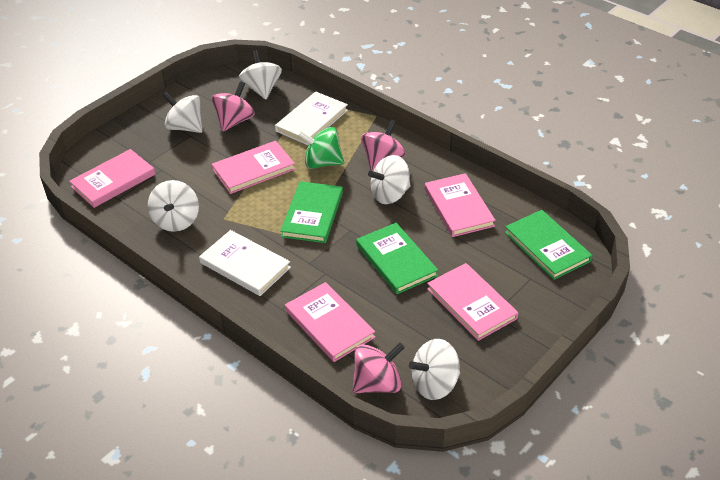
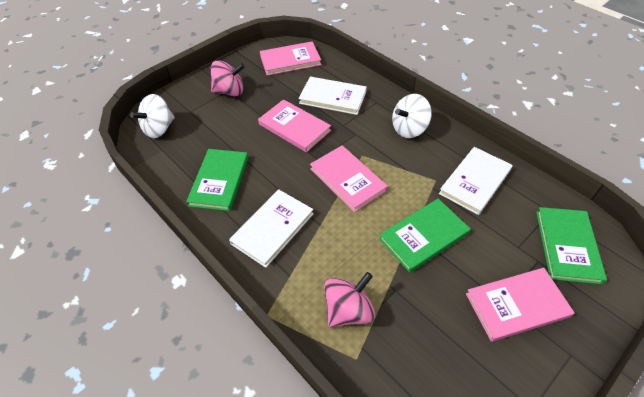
green spinning top: [298,127,344,169] = 1 -> none = 0
pink book: [69,149,155,208] [212,141,295,194] [285,282,375,362] [425,173,496,237] [427,263,518,341] = 5 -> [258,99,331,152] [260,41,321,76] [310,145,388,212] [466,268,574,342] = 4
pink spinning top: [212,81,255,132] [352,343,405,393] [361,120,406,171] = 3 -> [211,60,245,96] [324,272,375,328] = 2
white book: [199,230,291,296] [275,92,348,145] = 2 -> [229,189,314,268] [299,76,367,115] [439,147,513,215] = 3
white spinning top: [148,180,199,232] [162,92,202,133] [239,50,282,99] [368,155,411,204] [409,339,460,400] = 5 -> [130,94,175,138] [392,94,432,138] = 2

